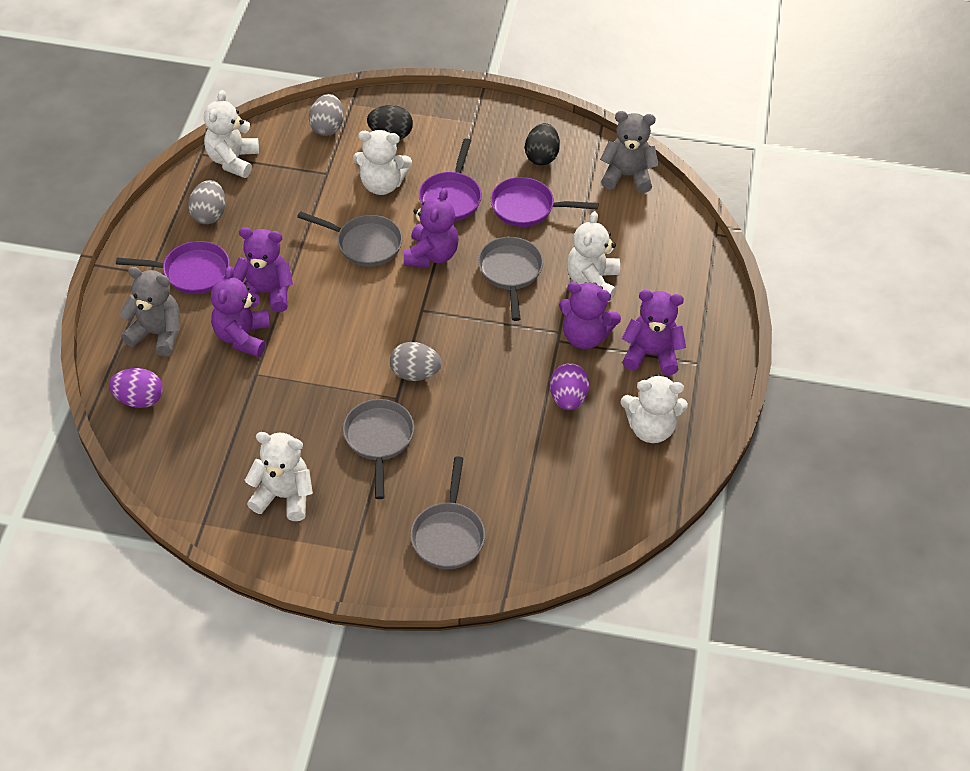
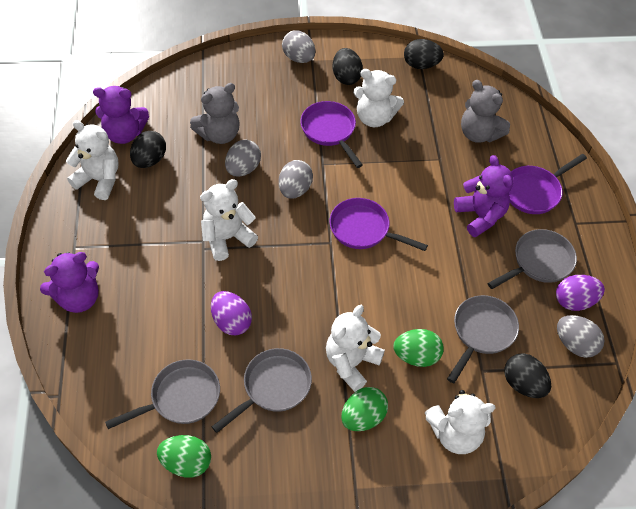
black egg: [367,105,413,139] [525,123,560,166] = 2 -> [130,131,166,168] [333,48,363,85] [404,39,444,69] [504,353,551,398] = 4
green egg: none = 0 -> [157,435,211,478] [341,387,388,431] [393,329,444,367] = 3
grey egg: [188,180,226,224] [309,94,344,136] [390,342,442,381] = 3 -> [225,140,261,177] [279,160,313,198] [282,30,315,63] [557,315,605,358] = 4
purple teddy bear: [211,266,270,357] [233,227,293,312] [404,188,459,267] [559,282,621,349] [622,290,686,375] = 5 -> [40,252,99,313] [93,86,149,144] [454,155,513,237] = 3

